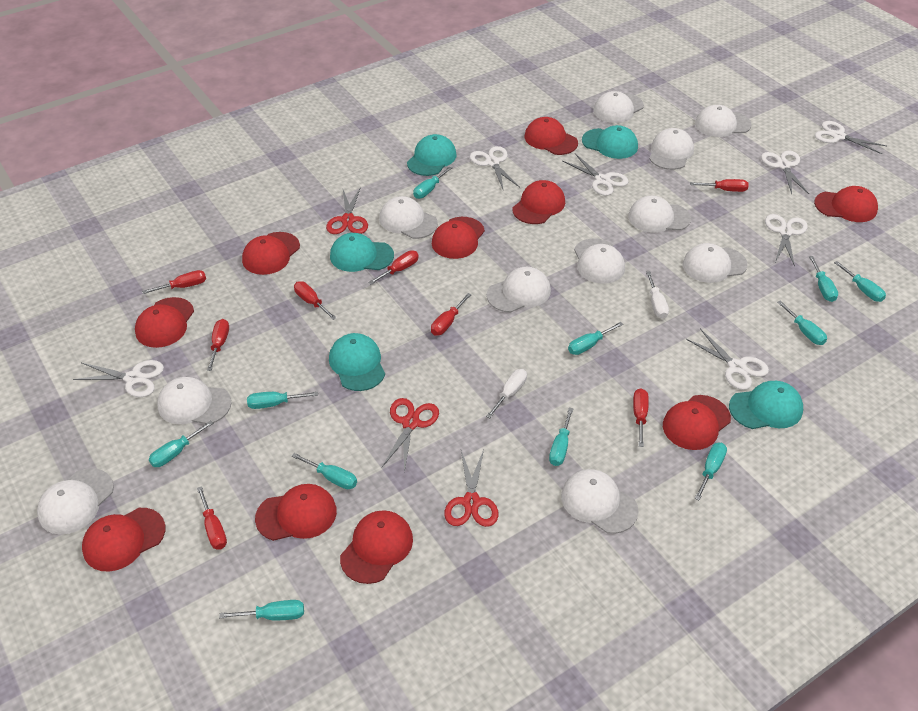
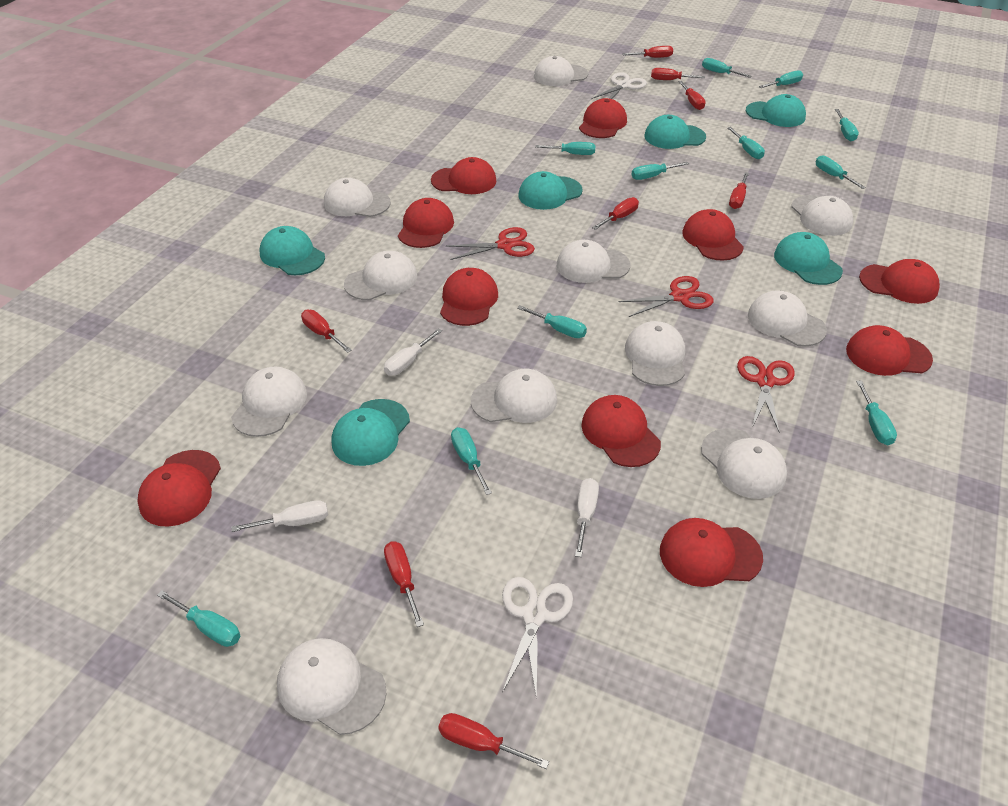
turquoise cap: [329,333,385,391] [330,233,394,272] [407,134,457,176] [582,125,638,159] [729,381,803,429] = 5 -> [260,226,325,275] [332,399,410,466] [518,171,583,210] [645,115,706,149] [746,94,806,127] [774,232,843,285] = 6
white scissors: [73,360,164,397] [470,146,519,191] [563,154,629,196] [686,329,769,390] [761,150,809,194] [765,214,808,267] [815,121,886,154] = 7 -> [502,577,573,700] [591,72,647,99] = 2
white screwdriver: [486,369,527,418] [646,271,669,319] = 2 -> [231,500,328,532] [384,329,442,376] [575,478,599,557] = 3

